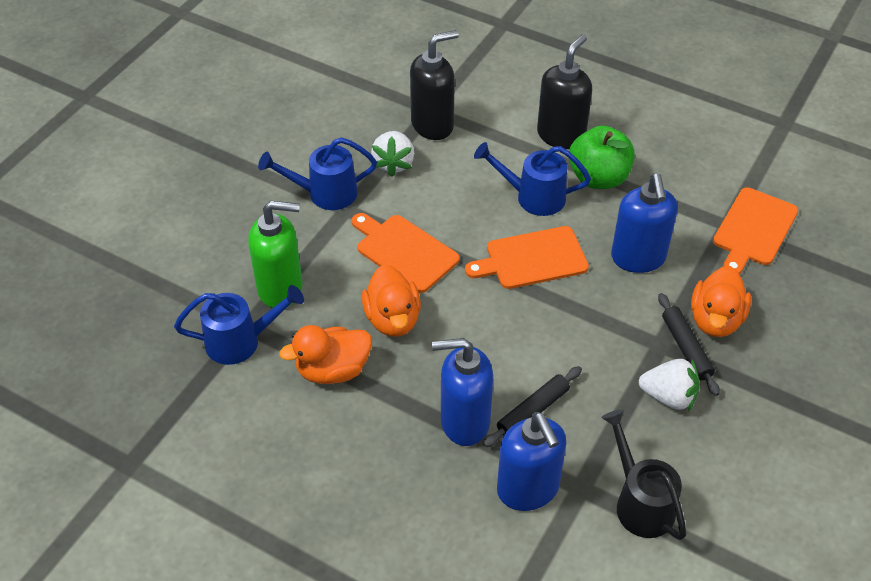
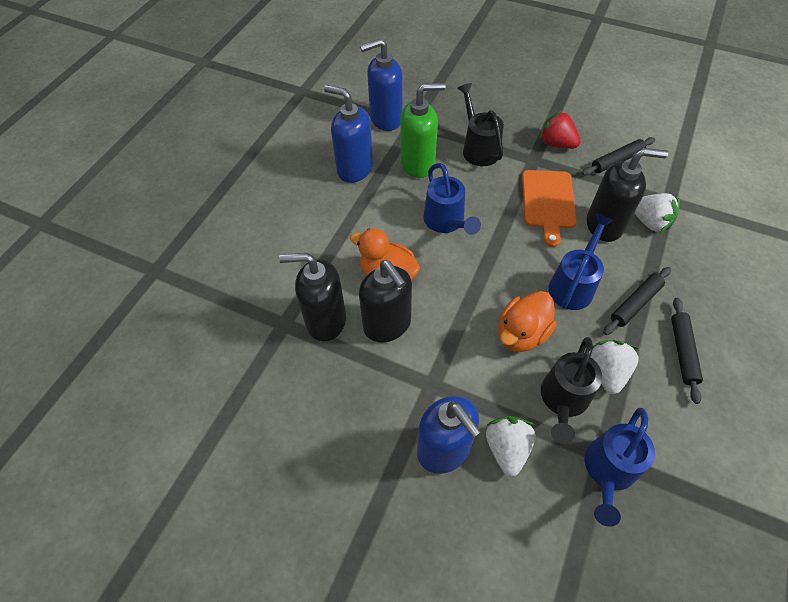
black rolling pin: [483,366,582,447] [658,293,720,396] = 2 -> [582,137,655,176] [603,267,671,335] [671,297,703,404] = 3
black soap dispenser: [410,30,459,140] [537,34,592,149] = 2 -> [279,253,346,342] [359,260,412,343] [587,148,668,242] = 3
black watering can: [601,409,686,540] = 1 -> [457,83,504,166] [541,337,602,444] = 2
green apple: [569,125,635,189] = 1 -> none = 0
orange cutting board: [351,213,460,293] [465,226,589,289] [713,187,798,274] = 3 -> [522,170,577,247] = 1
orange duck: [279,325,372,384] [362,265,421,337] [691,266,751,337] = 3 -> [350,228,420,281] [498,291,557,352] = 2
red strawberry: none = 0 -> [539,111,581,149] = 1
white strawberry: [371,131,414,177] [639,358,700,411] = 2 -> [486,416,536,477] [590,340,639,394] [634,193,680,233] = 3

